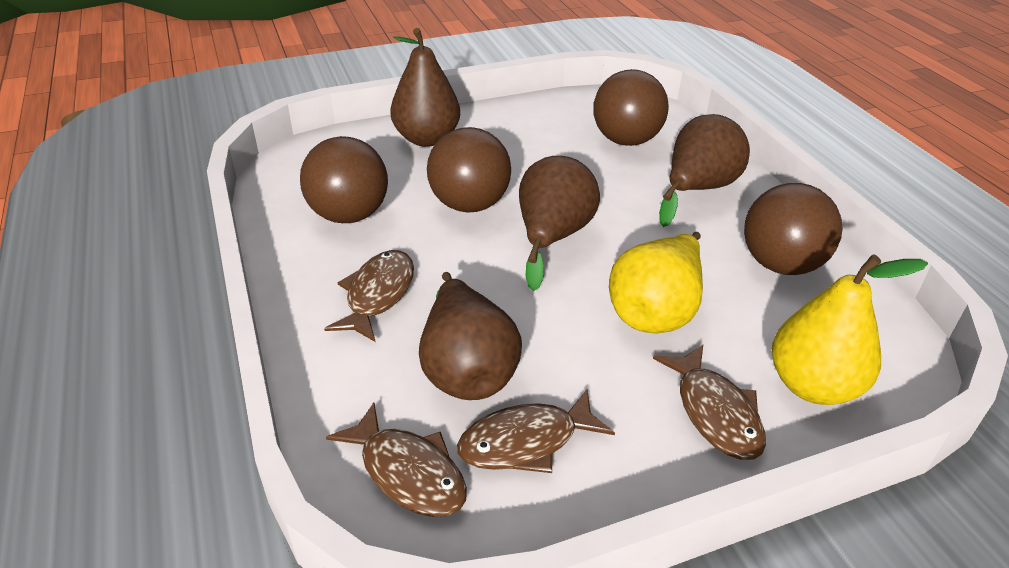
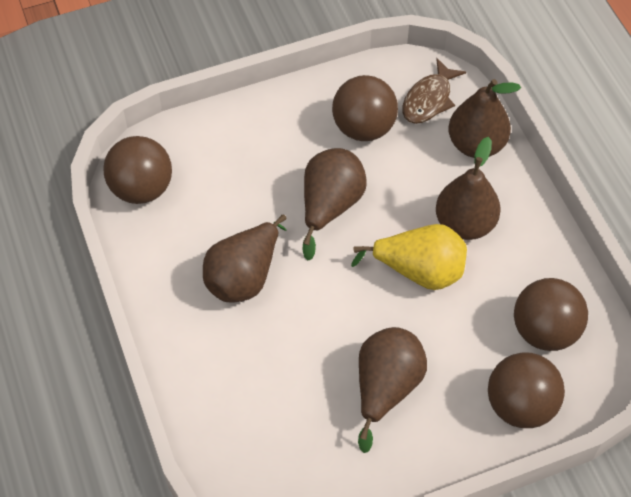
brown fish: [324,250,414,342] [326,402,467,517] [457,390,615,473] [653,345,766,460] = 4 -> [402,58,466,124] = 1
brown pear: [390,28,460,147] [419,272,522,400] [519,156,600,291] [659,114,750,227] = 4 -> [203,215,287,303] [302,148,367,260] [358,327,427,453] [436,137,501,240] [448,79,521,158] = 5
yellow pear: [609,232,703,333] [772,254,928,405] = 2 -> [351,224,467,290] = 1

